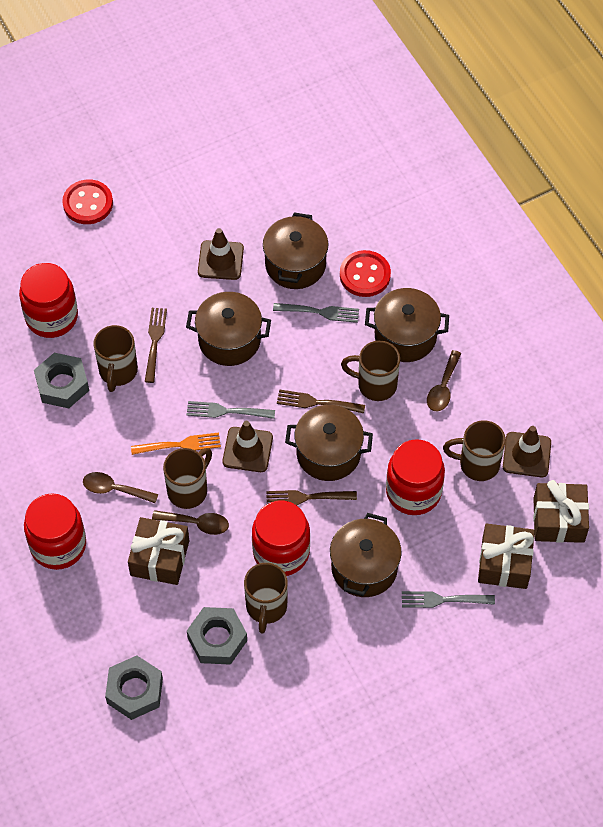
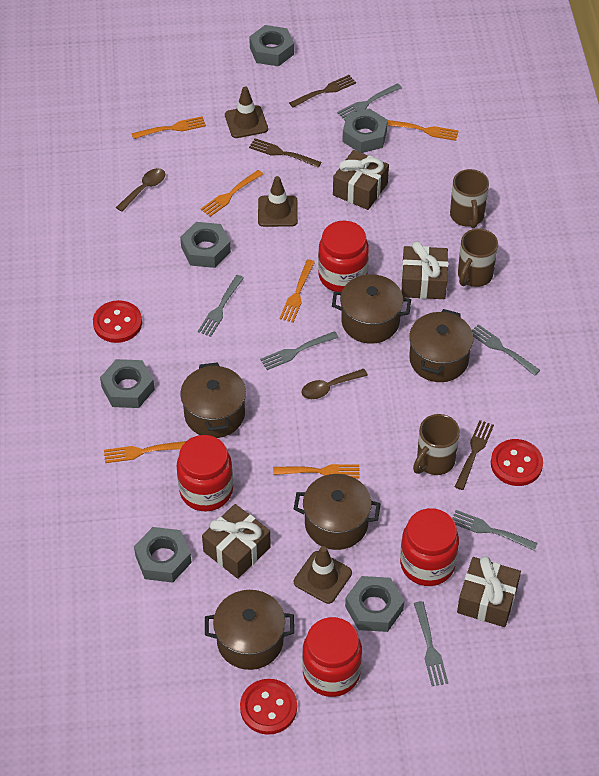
brown gift: [128,517,189,585] [478,524,535,589] [533,480,589,543] = 3 -> [202,504,271,579] [333,150,389,210] [401,241,448,299] [457,556,521,627] = 4
brown mug: [93,325,138,392] [163,448,212,509] [244,563,288,633] [341,341,400,401] [443,420,506,481] = 5 -> [413,414,460,475] [450,169,489,228] [458,229,498,287] = 3
brown spoon: [83,472,158,503] [152,510,229,535] [427,350,462,411] = 3 -> [116,168,165,212] [301,369,368,399] = 2
grey fork: [186,401,275,419] [273,303,359,323] [402,591,495,608] = 3 -> [198,275,244,337] [260,331,339,370] [337,83,402,120] [414,601,448,686] [452,510,538,551] [472,324,540,376] = 6
grey nut: [34,353,89,408] [105,655,163,720] [187,607,247,665] = 3 -> [100,359,155,408] [134,527,192,583] [180,222,231,268] [249,25,294,66] [342,108,388,153] [345,576,404,632] = 6
orange fork: [131,433,221,455] = 1 -> [104,441,186,463] [132,116,206,139] [201,170,263,217] [273,464,360,478] [279,259,315,322] [387,120,459,141] = 6
red button: [62,179,113,224] [340,250,391,297] = 2 -> [93,300,142,343] [240,679,297,735] [491,439,543,486] = 3

